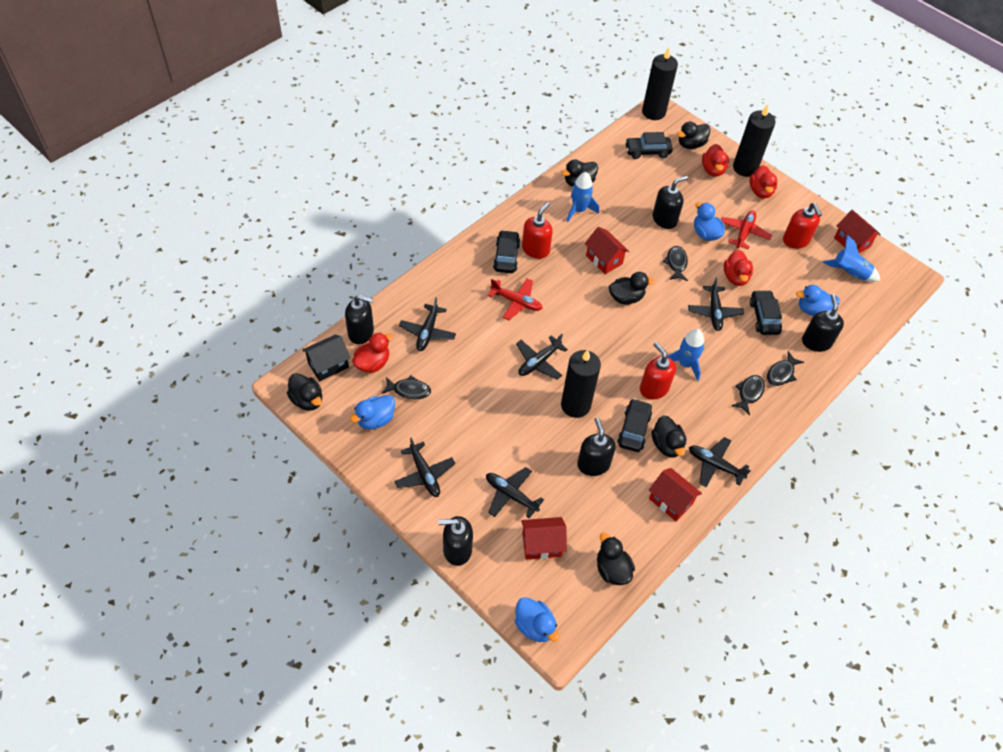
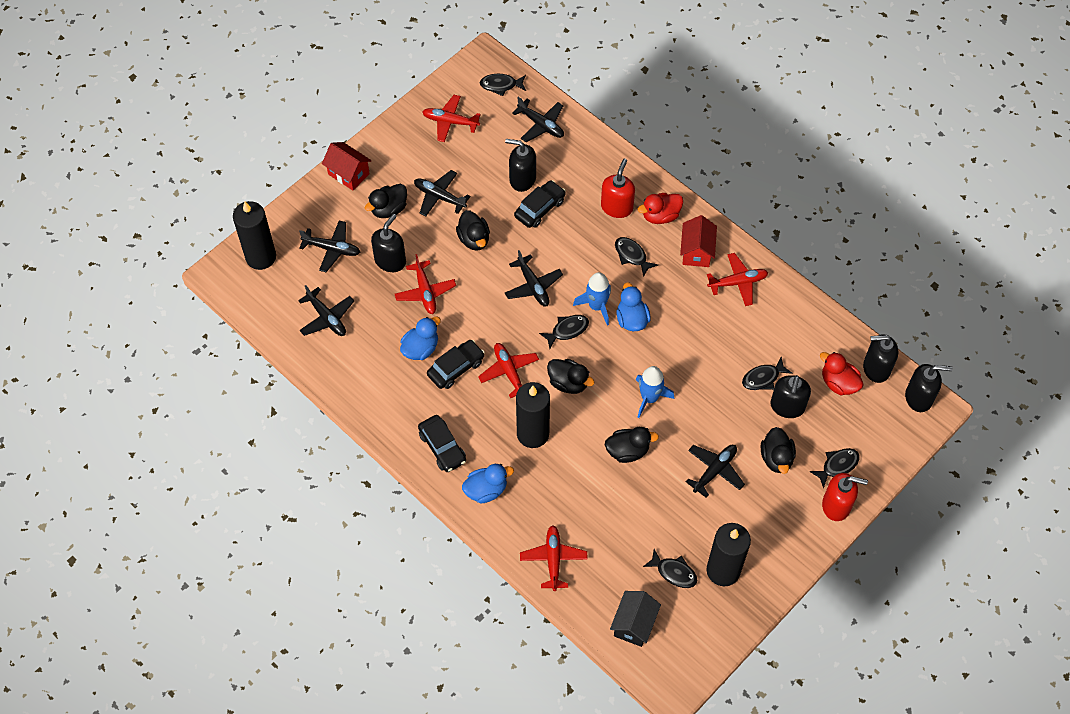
black car: [493,230,520,273] [617,399,652,452] [625,132,673,159] [750,290,782,335] = 4 -> [418,415,466,472] [427,340,485,389] [514,180,566,228] = 3
black duck: [287,373,322,411] [562,160,598,187] [597,533,635,585] [609,272,655,305] [652,416,687,458] [677,122,710,149] = 6 -> [365,184,407,218] [456,210,490,251] [547,359,594,394] [605,427,659,463] [761,427,796,474] = 5
black fish: [381,375,431,399] [663,246,688,281] [731,375,765,415] [767,351,804,386] = 4 -> [480,74,526,96] [539,315,589,349] [615,237,658,277] [643,549,697,588] [742,357,793,390] [809,448,859,489] = 6
blue duck: [350,395,395,429] [515,597,560,642] [694,202,725,241] [796,285,840,316] = 4 -> [400,317,441,360] [462,464,514,504] [617,282,651,331] = 3
blue rocket: [567,172,599,222] [668,329,704,381] [823,235,880,282] = 3 -> [573,272,611,325] [636,366,674,418] = 2
red duck: [352,333,393,373] [702,144,729,177] [724,250,753,286] [750,165,777,198] = 4 -> [638,193,683,224] [820,352,864,395] = 2
red house: [521,517,567,560] [585,227,629,274] [649,468,702,521] [834,210,881,254] = 4 -> [322,142,372,191] [680,215,717,267] = 2
red plane: [488,278,543,320] [721,210,772,250] = 2 -> [395,254,456,314] [423,95,481,142] [478,343,539,398] [520,525,588,591] [707,253,768,306] = 5
red soap dispenser: [522,202,553,259] [640,342,676,400] [783,203,822,249] = 3 -> [601,159,635,218] [822,473,868,521] = 2

